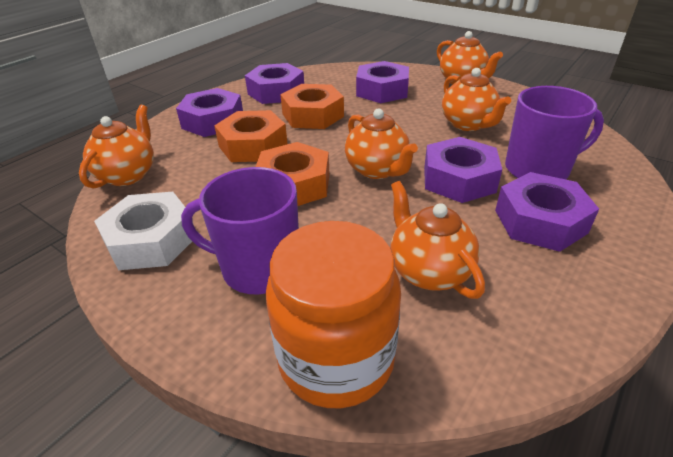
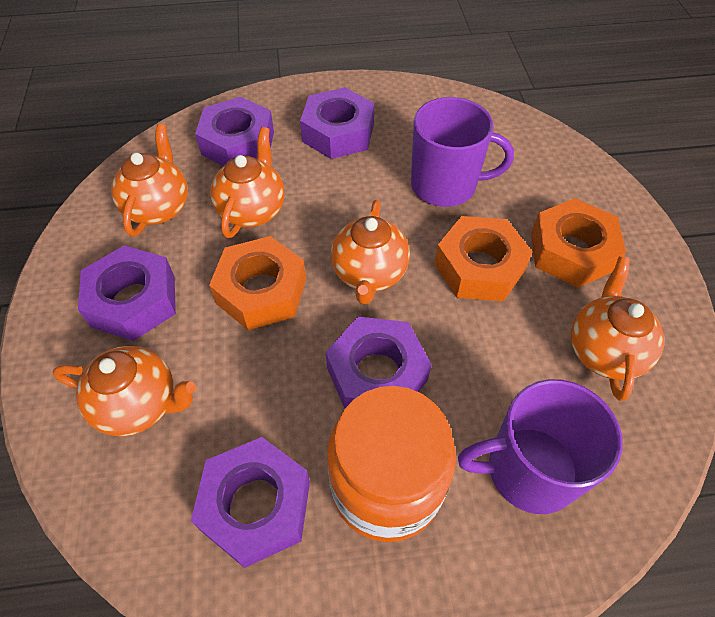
white nut: [94,192,192,270] = 1 -> none = 0

